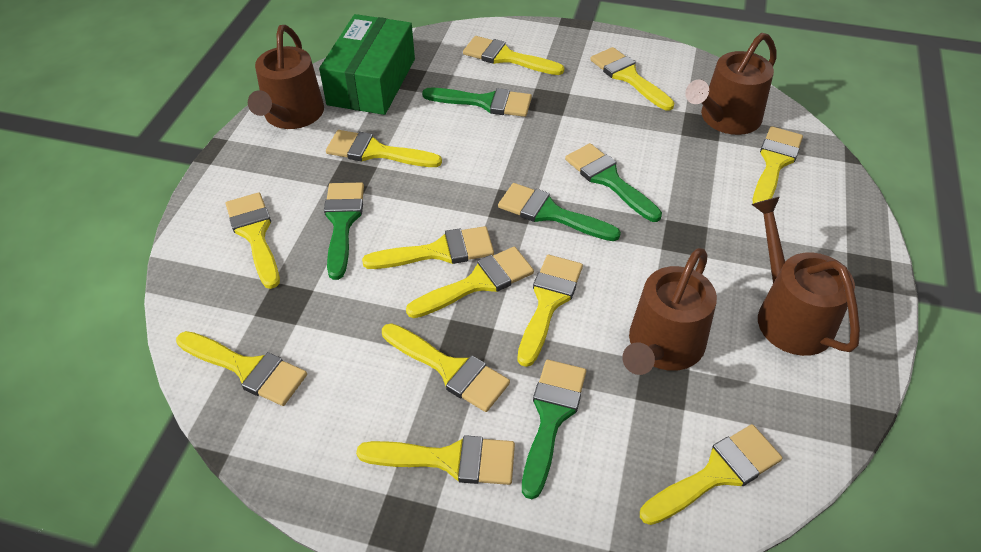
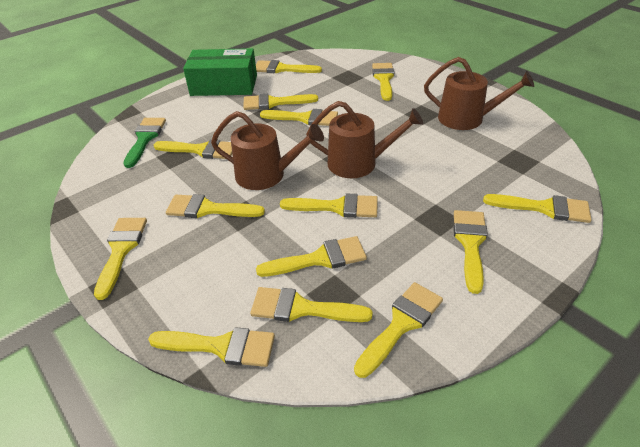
brown watering can: [248,25,324,129] [622,248,717,375] [685,33,777,135] [751,197,860,356] = 4 -> [211,111,324,190] [306,101,423,178] [424,57,534,130] = 3
green brush: [324,182,364,280] [422,88,532,117] [498,183,621,241] [522,360,586,499] [565,143,662,222] = 5 -> [123,118,166,168] = 1
yellow brush: [176,331,307,406] [226,192,280,289] [326,130,442,167] [356,435,515,485] [362,226,494,269] [382,323,510,412] [406,247,534,318] [463,36,564,75] [517,255,583,367] [590,47,675,111] [640,424,782,525] [753,126,803,204] = 12 -> [94,218,147,300] [148,327,275,367] [154,139,232,159] [166,194,265,218] [243,94,318,110] [250,287,373,322] [256,60,322,73] [256,236,367,277] [260,109,338,126] [280,193,378,218] [354,282,443,378] [372,63,394,101] [454,210,488,294] [483,194,592,223] = 14

